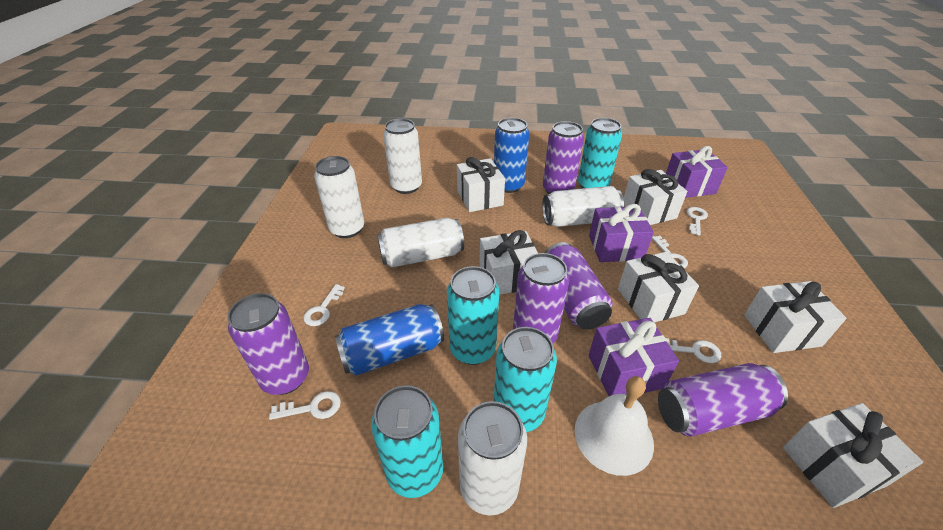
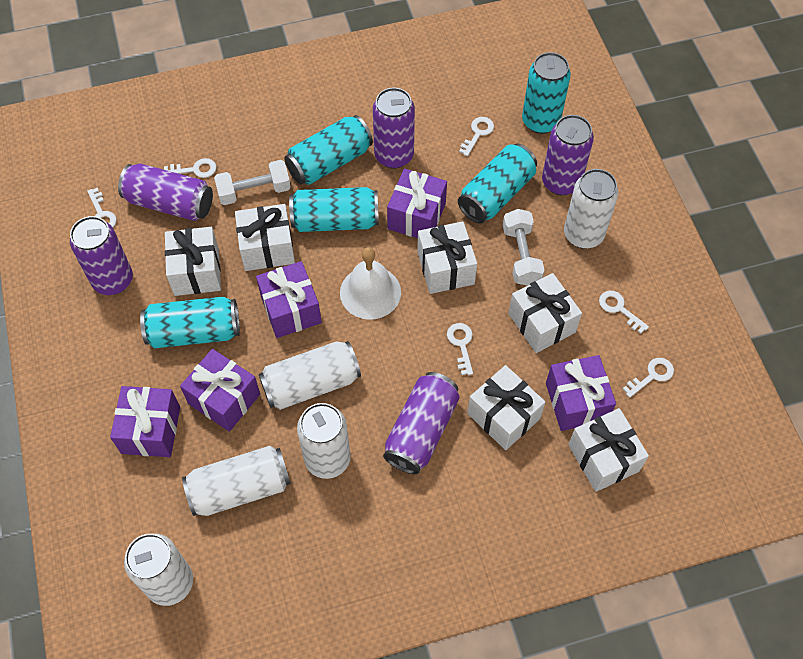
blue can: [335,304,444,376] [494,118,529,193] = 2 -> none = 0
purple gift: [589,204,654,262] [589,318,679,396] [666,146,728,198] = 3 -> [110,386,180,457] [180,349,260,432] [256,261,322,338] [387,168,447,238] [546,355,616,431] = 5
turquoise can: [371,385,443,498] [447,266,500,365] [494,327,557,432] [578,118,622,188] = 4 -> [140,297,240,348] [284,115,373,185] [289,187,379,232] [458,144,537,224] [522,52,571,134] = 5
white dumbbell: none = 0 -> [214,160,291,205] [503,209,544,286] = 2
white key: [269,391,341,420] [303,284,345,326] [652,236,688,268] [666,338,721,363] [687,207,708,236] = 5 -> [87,188,117,227] [164,158,217,178] [447,323,473,375] [459,117,494,156] [599,291,649,334] [623,358,674,398] = 6

